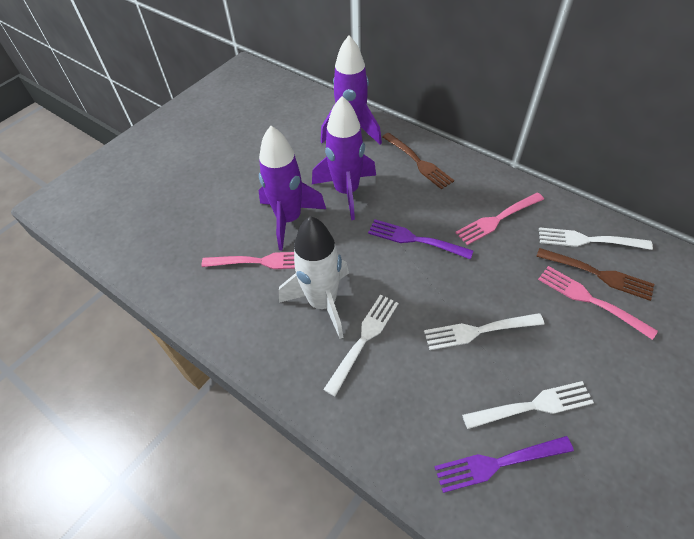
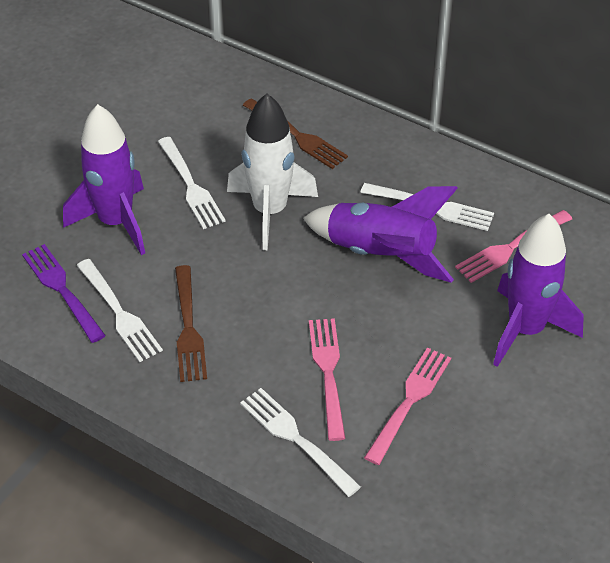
purple fork: [368,219,473,260] [434,436,574,493] = 2 -> [22,244,106,343] = 1

